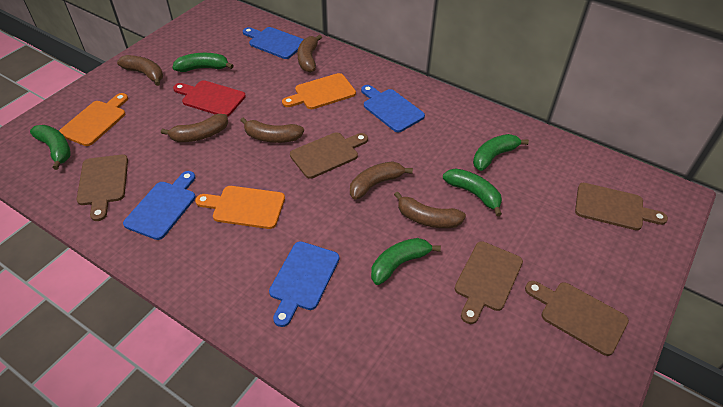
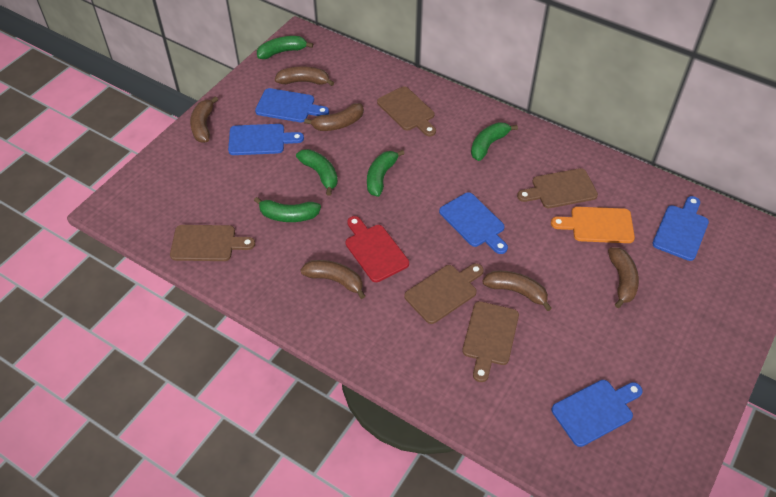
blue cutting board: [123,171,196,240] [243,27,304,59] [269,241,339,327] [361,85,425,132] = 4 -> [228,124,304,155] [255,88,329,122] [439,192,508,254] [552,380,643,447] [652,196,709,261] = 5
orange cutting board: [59,93,128,146] [195,186,285,229] [282,73,356,109] = 3 -> [551,207,635,243] = 1

